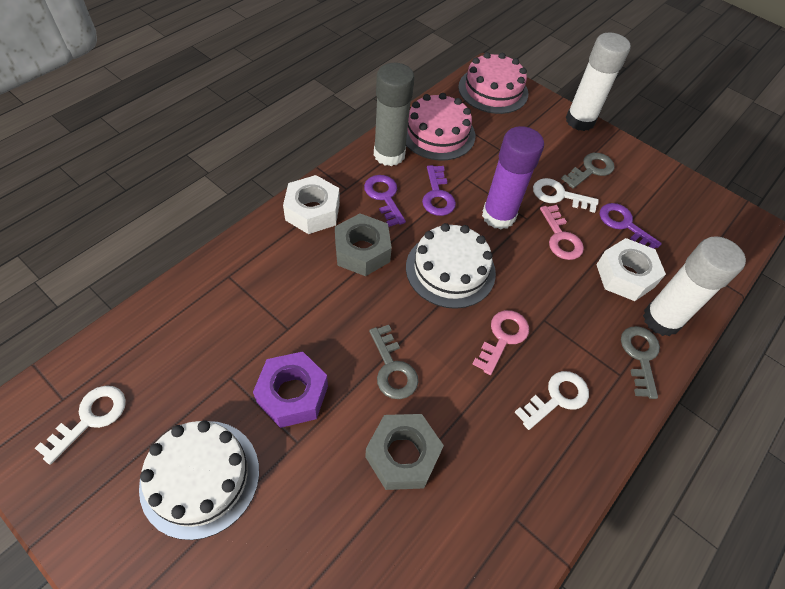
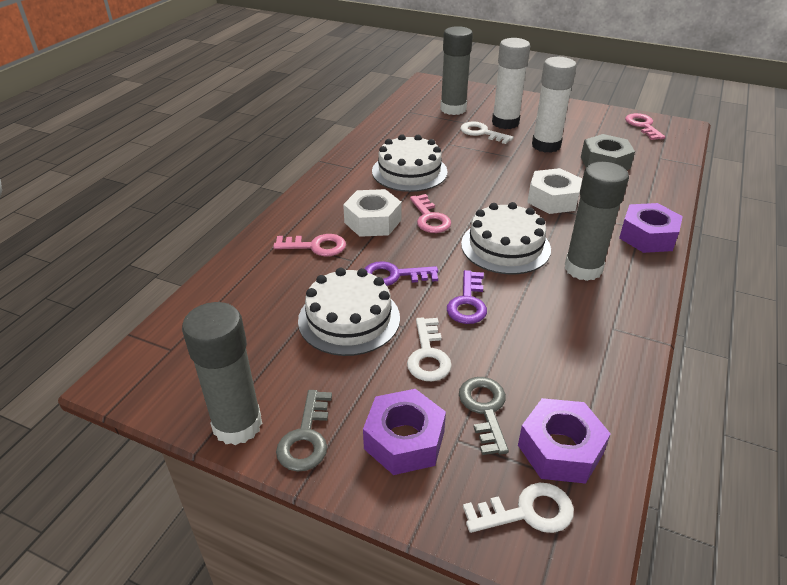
grey glue stick: [374,63,414,166] = 1 -> [182,302,262,445] [440,26,473,115] [564,162,629,281] = 3
grey key: [369,325,418,399] [561,153,615,189] [621,326,660,399] = 3 -> [276,390,332,472] [459,377,509,455] = 2
grey nut: [335,213,392,276] [365,414,444,490] = 2 -> [581,134,635,170] = 1
pink cake: [406,93,475,160] [458,52,528,114] = 2 -> none = 0
pink key: [473,310,529,375] [540,205,584,260] = 2 -> [273,234,346,256] [410,194,451,233] [625,113,665,140] = 3
purple glue stick: [482,126,544,229] = 1 -> none = 0
purple key: [364,175,406,227] [422,165,456,216] [600,203,662,249] = 3 -> [364,261,438,286] [447,270,487,324] = 2
purple nut: [253,351,328,428] = 1 -> [363,389,446,475] [518,398,611,484] [619,203,683,253] = 3
white cake: [139,420,259,540] [406,223,496,309] = 2 -> [298,268,400,356] [372,134,448,192] [461,202,551,274] = 3

